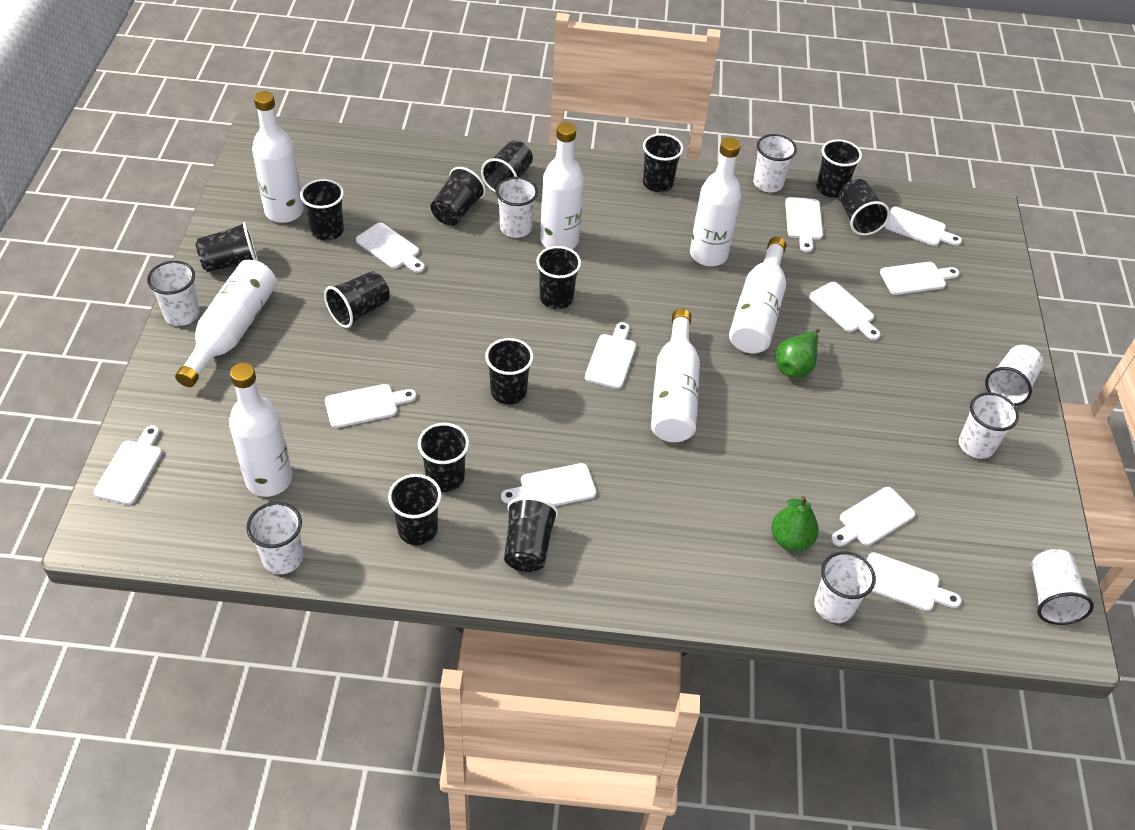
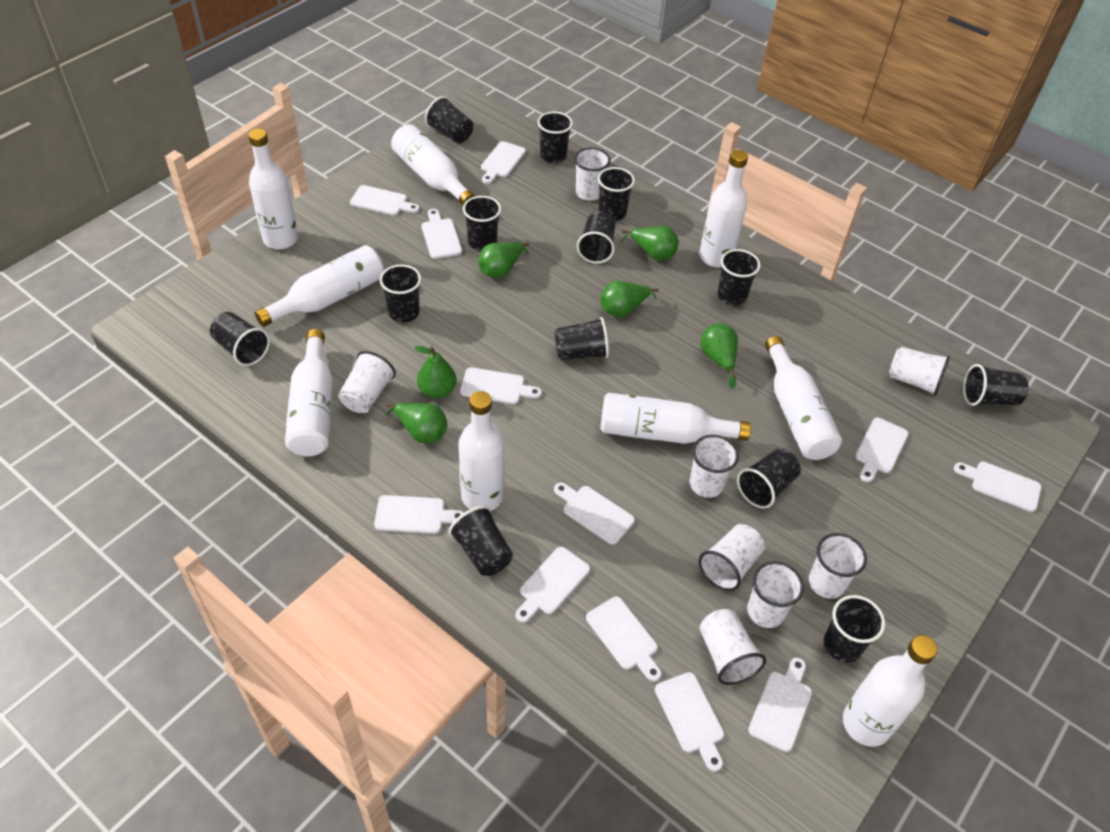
green pear: [771,496,819,551] [775,328,820,378] = 2 -> [386,403,447,443] [415,346,457,399] [478,243,529,278] [600,281,658,317] [620,226,679,260] [701,323,738,389] = 6
white bottle: [175,260,277,387] [229,363,292,497] [252,91,304,223] [540,122,584,249] [651,309,700,442] [690,137,741,266] [729,237,787,353] = 7 -> [248,129,298,249] [255,245,384,327] [285,329,333,457] [391,124,475,205] [458,391,505,511] [600,393,751,444] [699,150,748,267] [765,336,842,460] [843,635,938,747] = 9
white cutting board: [94,425,162,505] [325,384,416,428] [356,223,425,273] [501,463,596,506] [585,322,636,389] [785,197,823,252] [809,282,880,340] [831,487,915,546] [867,552,961,611] [880,262,959,295] [884,207,962,246] = 11 -> [350,185,420,216] [374,495,464,534] [421,209,462,259] [460,367,542,404] [481,141,526,184] [515,547,590,623] [554,483,635,544] [586,597,661,682] [655,672,724,772] [748,658,812,752] [855,418,909,482] [954,462,1041,512] = 12

